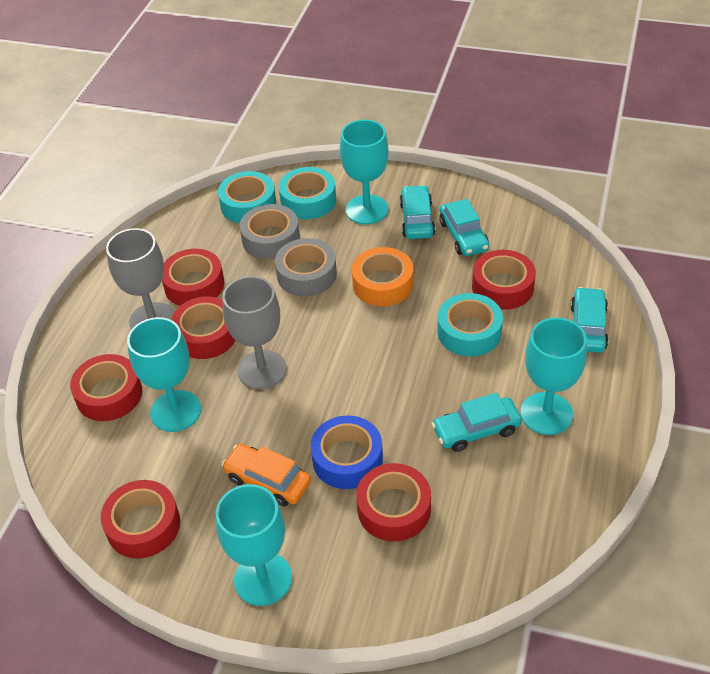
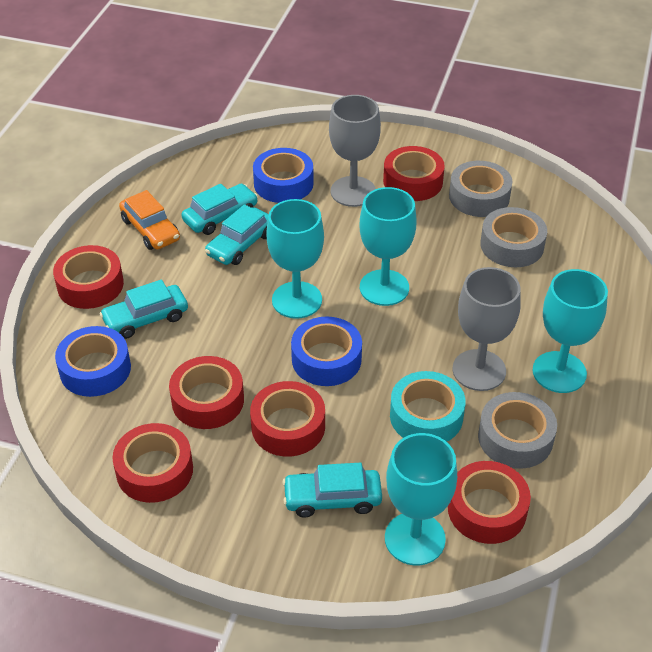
blue tape: [310,416,383,489] = 1 -> [55,326,131,397] [253,148,314,203] [291,317,362,386] = 3
grey tape: [240,204,300,259] [275,238,337,296] = 2 -> [449,161,512,217] [478,392,557,469] [480,207,547,267] = 3
orange tape: [352,247,413,306] = 1 -> none = 0
turquoise tape: [218,171,276,223] [279,167,336,219] [438,293,503,357] = 3 -> [390,371,465,442] = 1

